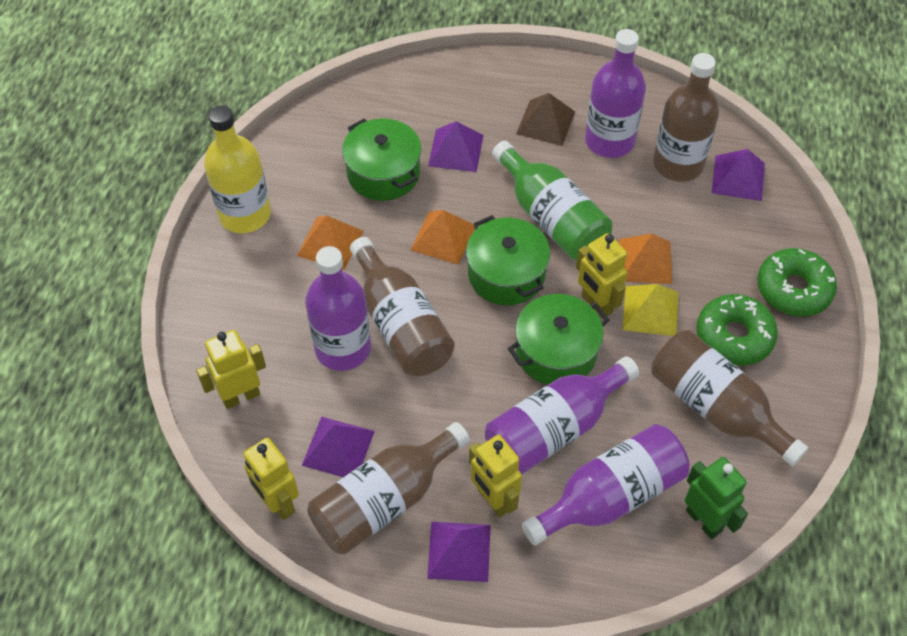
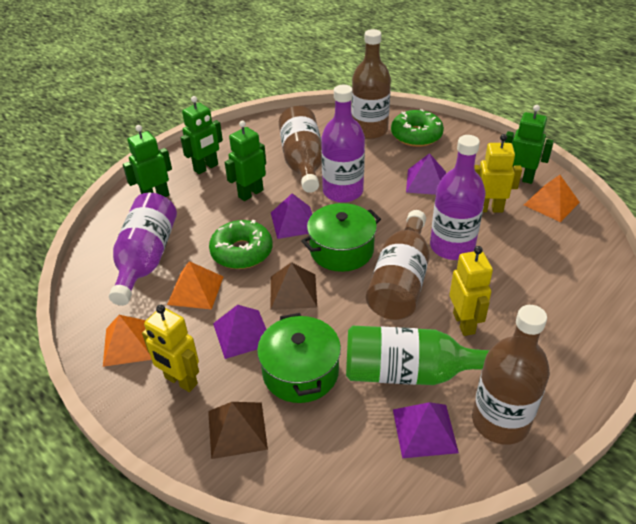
brown pyramid: [516,93,575,146] = 1 -> [208,402,268,459] [271,262,317,310] = 2
green pot: [342,118,422,201] [466,215,550,305] [508,294,609,385] = 3 -> [257,313,341,403] [301,203,381,272] = 2
green robot: [685,457,748,539] = 1 -> [123,125,172,197] [180,96,223,174] [225,121,266,201] [504,105,554,184] = 4
purple bottle: [305,246,371,371] [485,356,639,474] [522,424,690,546] [585,29,646,158] = 4 -> [109,193,177,306] [321,85,365,203] [430,135,486,260] = 3
yellow bottle: [204,105,271,233] = 1 -> none = 0
yellow pyramid: [622,284,678,336] = 1 -> none = 0
yellow robot: [196,330,266,409] [243,438,299,520] [469,435,522,517] [576,233,628,317] = 4 -> [142,305,199,392] [450,246,493,336] [475,134,522,213] = 3

